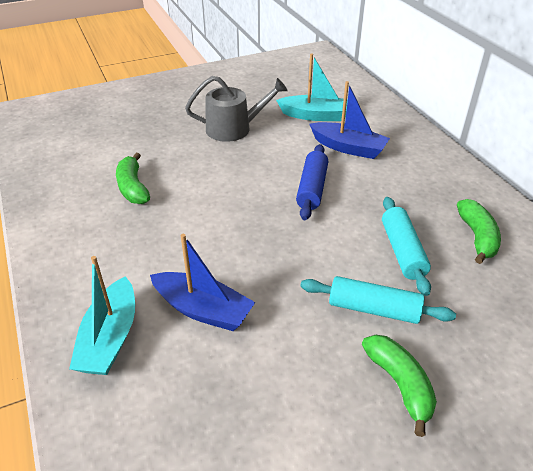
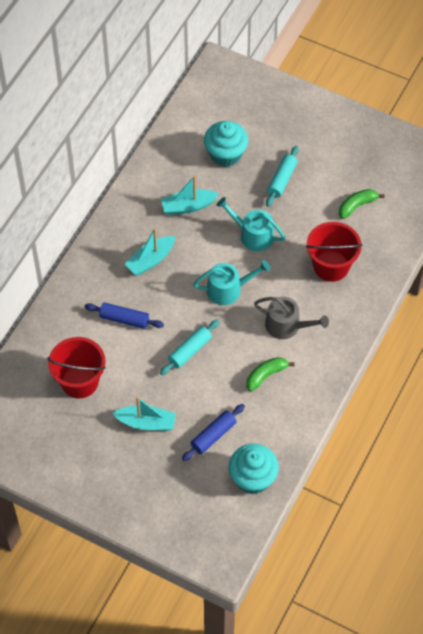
blue boat: [150,234,256,331] [309,81,390,159] = 2 -> none = 0
blue rolling pin: [296,144,328,220] = 1 -> [85,302,164,329] [182,404,245,461] = 2
green banana: [116,153,150,204] [362,335,437,437] [457,199,501,264] = 3 -> [246,357,295,392] [339,189,385,219] = 2
red bucket: none = 0 -> [47,337,106,398] [306,222,362,282] = 2
turquoise boat: [69,256,135,375] [276,53,348,121] = 2 -> [112,397,176,431] [125,228,175,275] [161,176,219,215] = 3
turquoise cupcake: none = 0 -> [204,121,248,167] [228,444,279,494] = 2
turquoise watering can: none = 0 -> [193,260,270,305] [216,197,285,251] = 2

